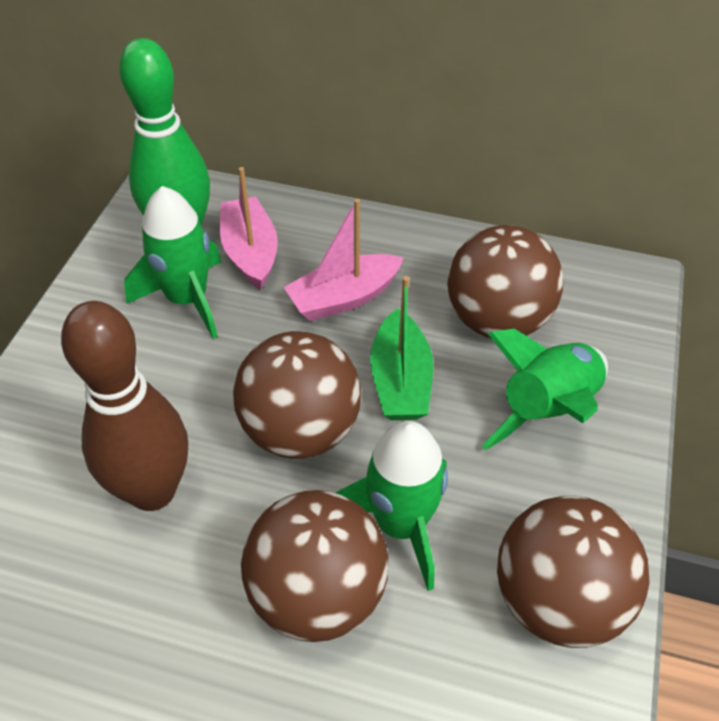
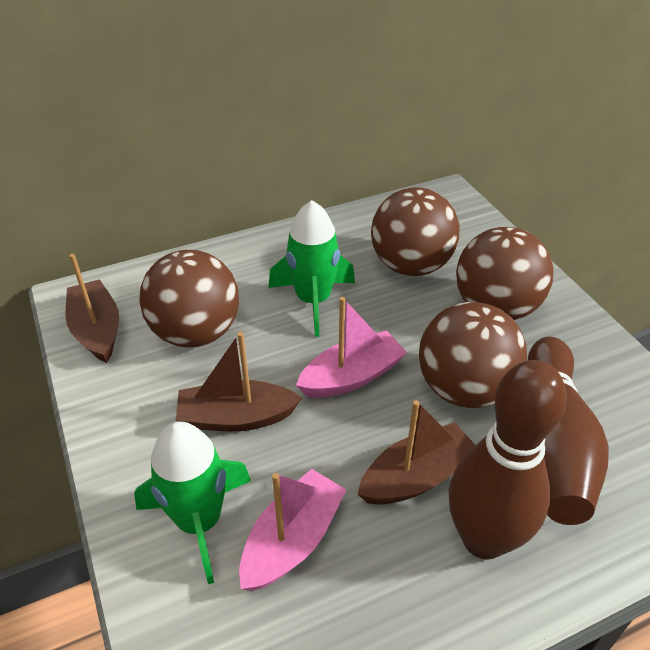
brown boat: none = 0 -> [66,254,119,363] [176,332,302,431] [358,400,475,505] = 3
brown bowling pin: [61,301,188,511] = 1 -> [448,360,567,559] [528,337,609,525] = 2
green boat: [370,276,433,420] = 1 -> none = 0
green bowling pin: [119,38,210,226] = 1 -> none = 0
green rocket: [124,186,222,339] [335,421,448,591] [482,329,608,451] = 3 -> [134,421,251,584] [269,200,355,337] = 2

